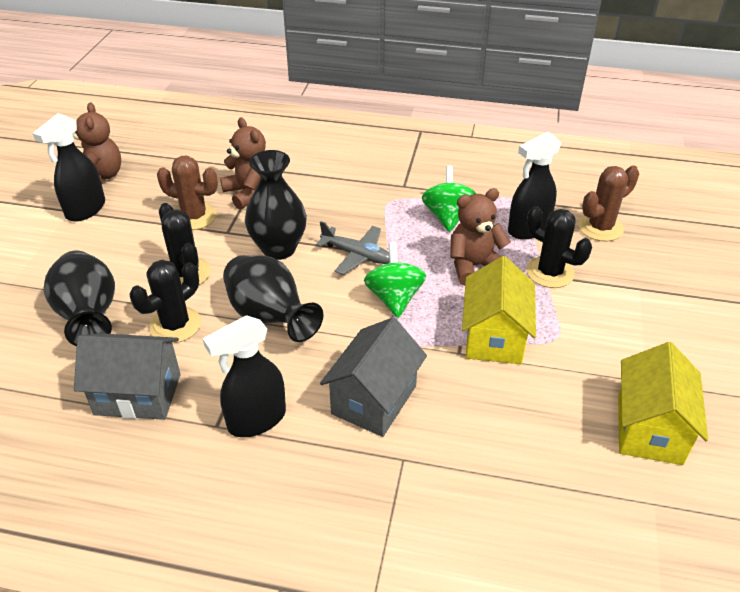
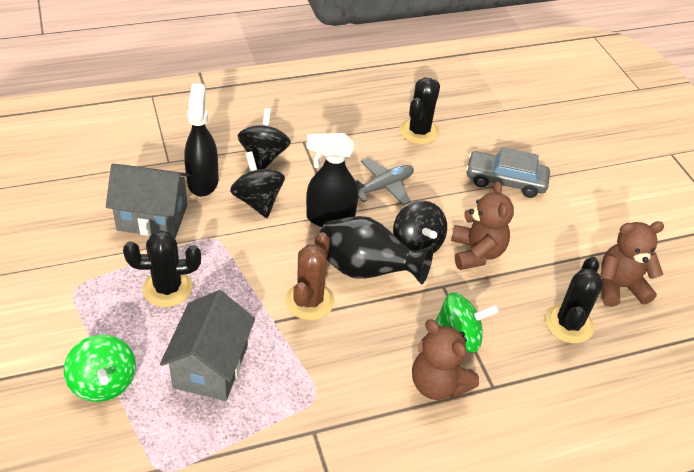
black spinning top: none = 0 -> [230,151,285,218] [237,108,291,170] [393,200,447,253] = 3
black spray bottle: [33,113,105,222] [203,315,286,437] [508,132,562,239] = 3 -> [184,84,219,197] [306,133,358,227] = 2
black vase: [44,250,115,347] [223,255,323,342] [245,150,307,260] = 3 -> [319,216,433,284] = 1
brown cactus: [157,156,218,230] [578,165,639,241] = 2 -> [285,232,334,320] = 1
grey car: none = 0 -> [466,147,550,198] = 1
yellow house: [462,256,536,364] [618,342,708,465] = 2 -> none = 0

